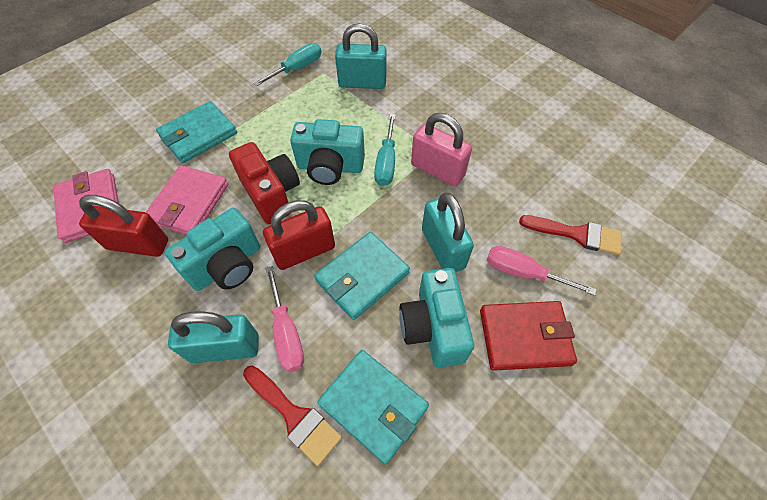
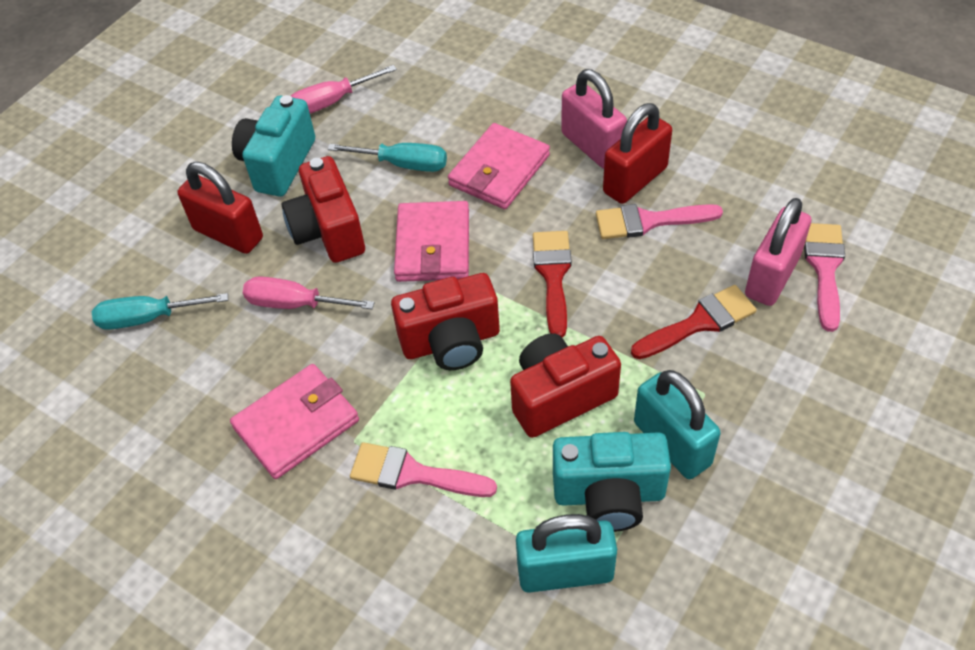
pink brush: none = 0 -> [350,442,497,497] [596,204,723,239] [804,223,845,332] = 3
pink padlock: [411,113,472,186] = 1 -> [561,69,627,169] [745,198,811,306] = 2
pink wallet: [53,169,119,243] [146,165,228,235] = 2 -> [230,364,359,479] [394,201,469,282] [448,123,550,209] = 3
red camera: [229,142,300,224] = 1 -> [282,156,365,263] [391,273,500,370] [510,333,621,438] = 3
red wallet: [480,301,577,371] = 1 -> none = 0
turquoise camera: [165,208,260,291] [290,119,365,185] [399,268,474,367] = 3 -> [232,95,315,197] [553,432,671,532] = 2
turquoise padlock: [168,311,259,363] [335,23,387,89] [422,192,474,272] = 3 -> [516,514,617,593] [634,370,721,479] = 2
turquoise wallet: [156,101,237,163] [314,232,410,320] [317,350,429,465] = 3 -> none = 0

